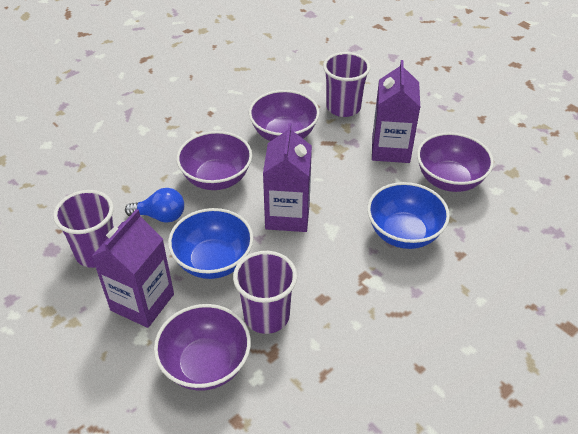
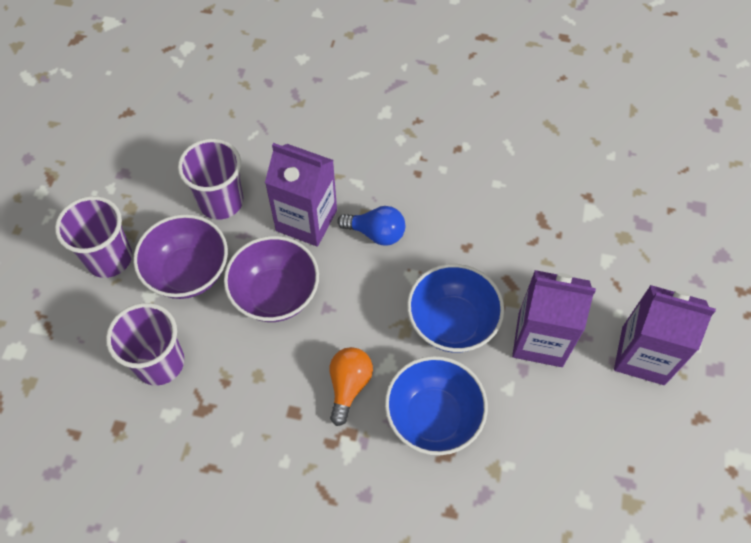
orange light bulb: none = 0 -> [329,347,373,426] = 1
purple bowl: [154,304,251,391] [176,131,252,190] [249,90,320,141] [417,132,494,192] = 4 -> [133,214,228,299] [224,236,319,322] = 2

